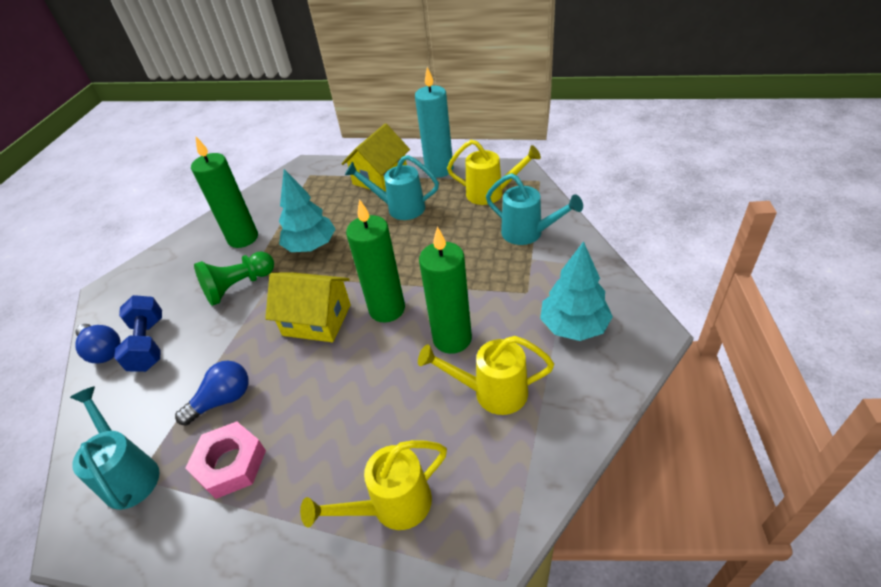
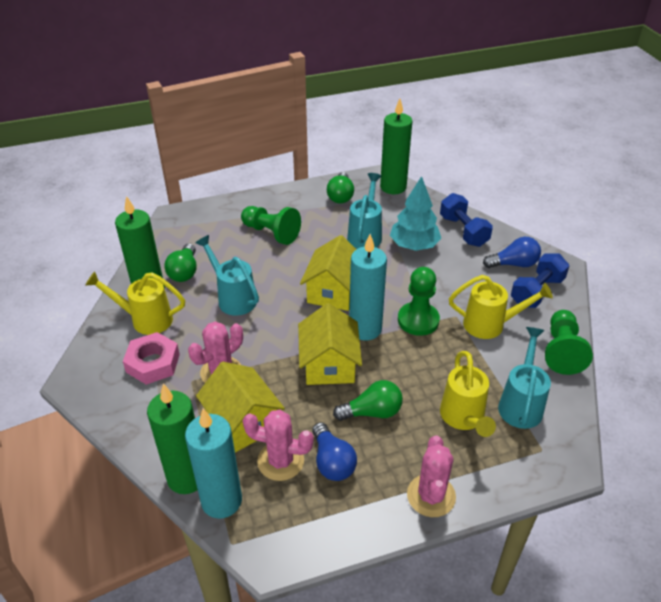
blue dumbbell: [114,295,162,372] = 1 -> [440,193,493,247] [511,253,569,308] = 2
green light bulb: none = 0 -> [164,243,197,282] [327,172,354,204] [333,380,403,421] = 3
green pawn: [194,252,274,306] = 1 -> [241,206,301,245] [398,267,440,336] [545,310,593,375] = 3
pink cactus: none = 0 -> [188,322,243,383] [243,410,314,481] [407,436,456,517] = 3
turquoise candle: [415,67,453,178] = 1 -> [185,408,242,519] [349,234,387,341] = 2
turquoise tree: [279,169,335,252] [540,241,613,341] = 2 -> [390,176,441,251] = 1
yellow house: [265,272,351,342] [342,123,410,192] = 2 -> [196,362,285,453] [298,303,362,385] [300,235,356,311] = 3

